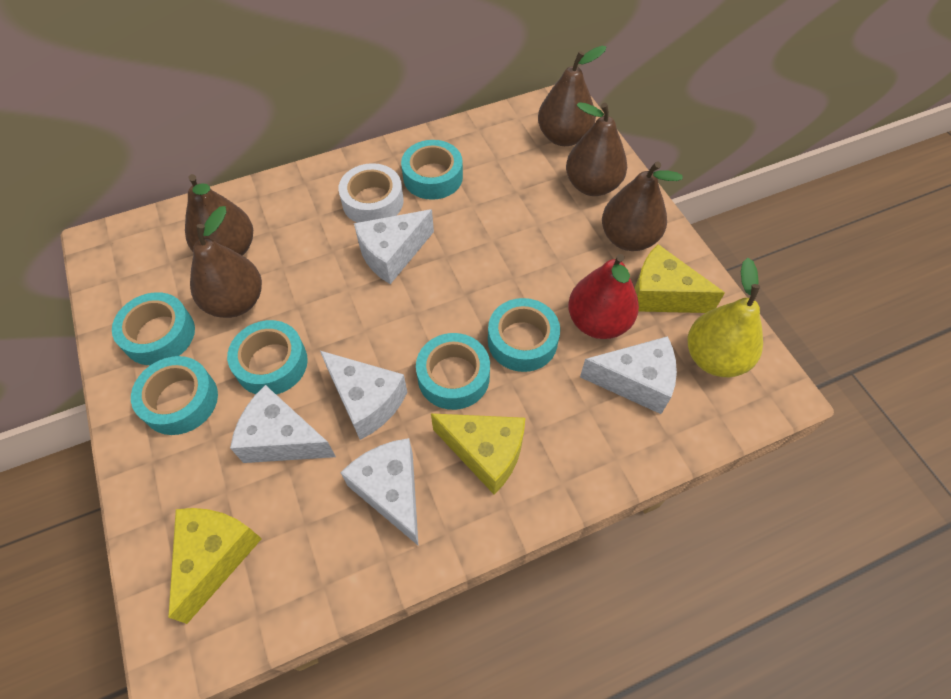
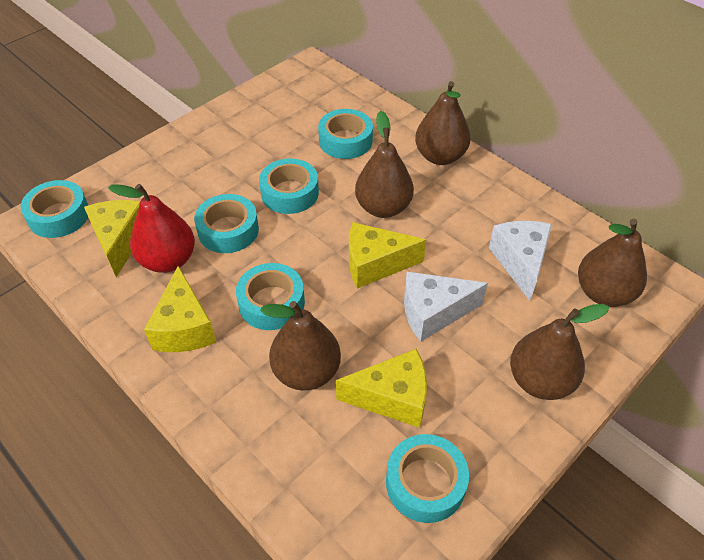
white cheese: [230,385,336,463] [320,351,407,440] [340,438,418,545] [354,209,434,284] [580,336,677,414] = 5 -> [404,272,488,342] [489,221,552,301] = 2
white tape: [338,163,404,223] = 1 -> none = 0
yellow cheese: [168,508,262,624] [431,413,525,495] [634,244,725,313] = 3 -> [84,200,140,277] [144,266,216,352] [336,348,427,428] [349,222,426,289] = 4
yellow pear: [688,258,763,377] = 1 -> none = 0

